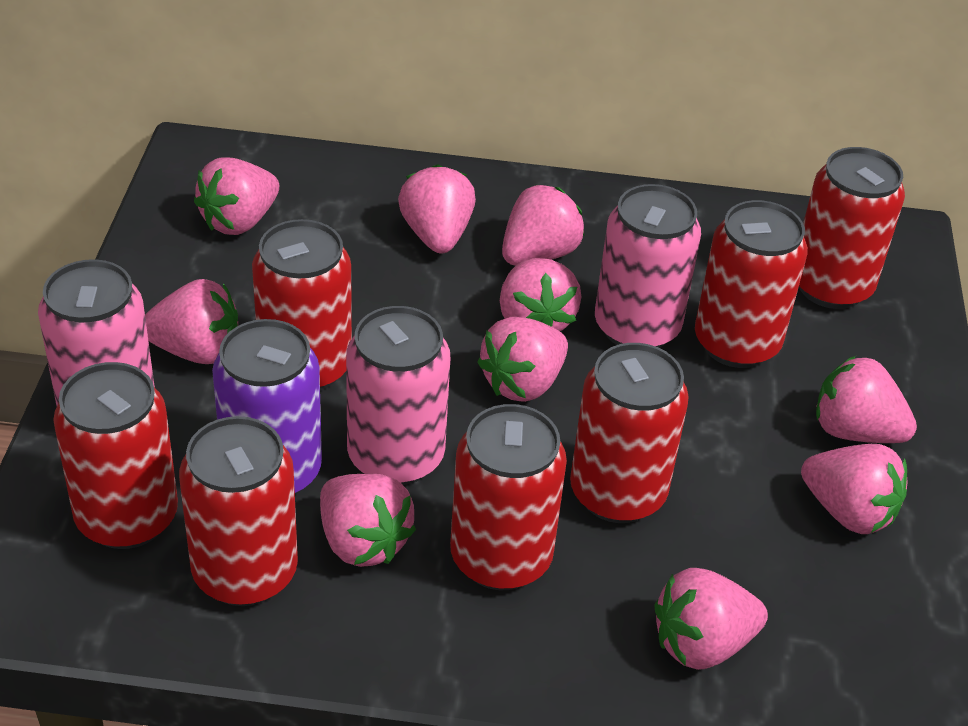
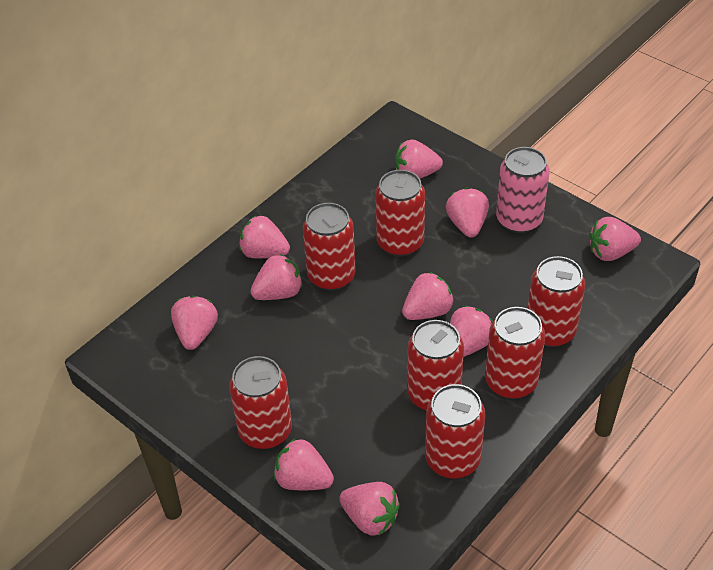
pink can: [38,259,155,406] [346,306,450,485] [595,184,701,348] = 3 -> [496,147,549,233] = 1
purple can: [212,319,322,495] = 1 -> none = 0

